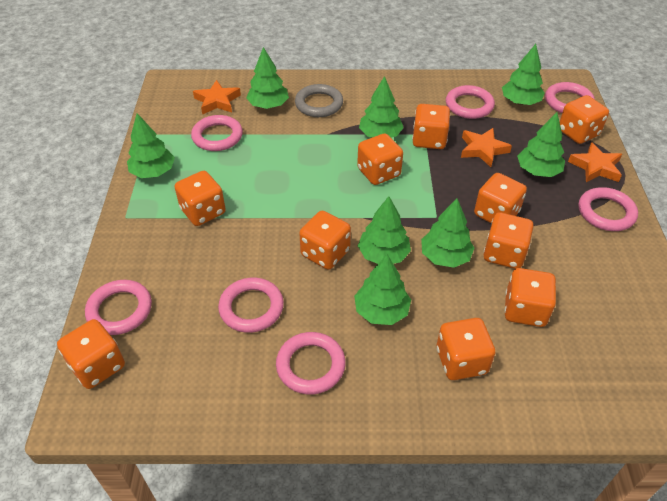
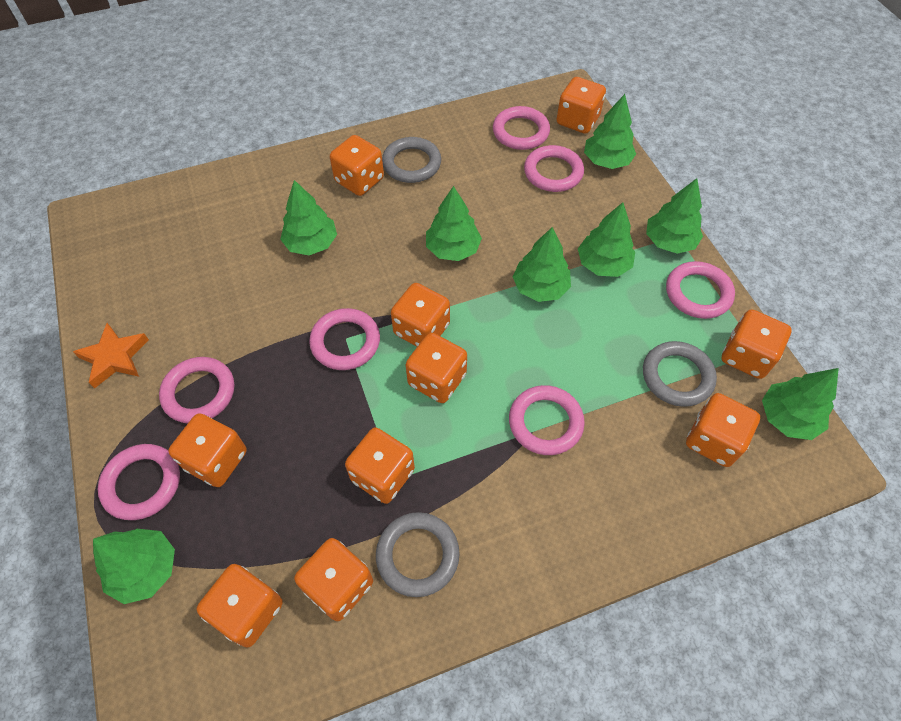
grey ring: [295,84,343,117] = 1 -> [376,512,460,597] [382,137,441,183] [643,341,717,407] = 3
orange star: [193,80,241,115] [461,128,512,167] [568,142,622,182] = 3 -> [73,323,149,389] = 1

